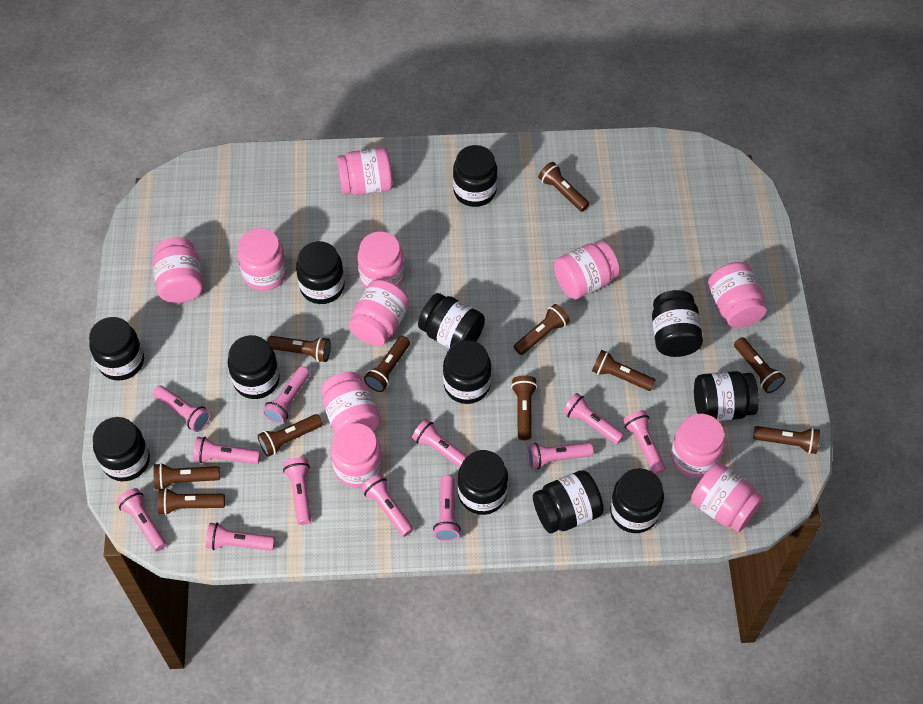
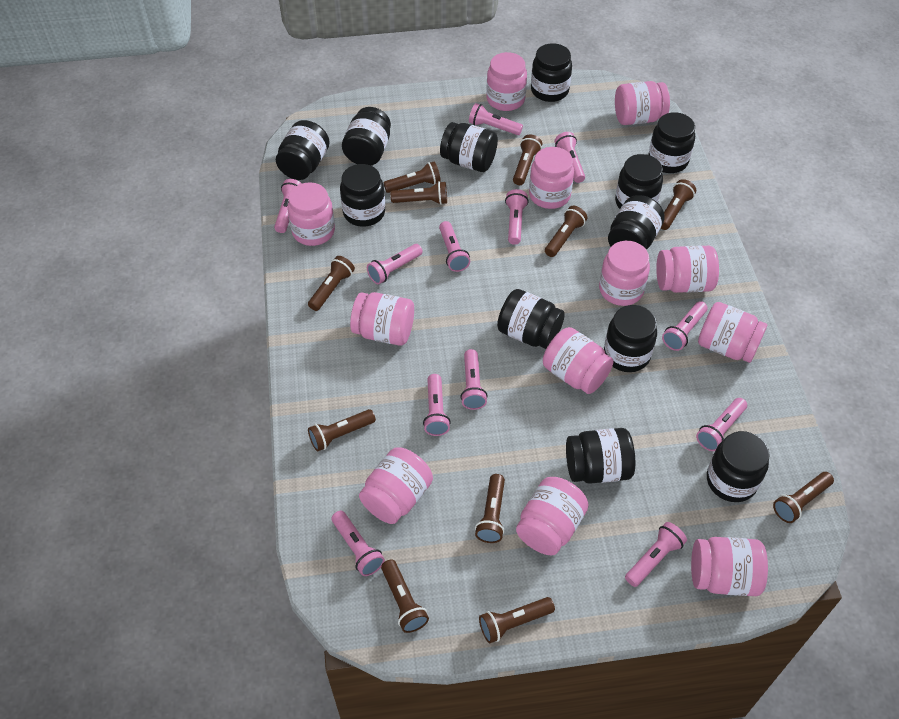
pink jar: [153,237,203,303] [238,228,287,291] [321,372,381,434] [331,423,382,488] [337,147,393,195] [349,279,410,346] [357,232,405,288] [554,241,620,300] [671,414,725,478] [691,463,764,532] [708,262,767,328] = 11 -> [287,182,335,246] [350,292,414,346] [359,447,433,524] [486,52,527,111] [516,477,589,556] [529,147,574,209] [543,327,613,394] [599,241,650,306] [615,81,670,125] [656,246,719,293] [691,537,768,596] [698,302,767,363] = 12

